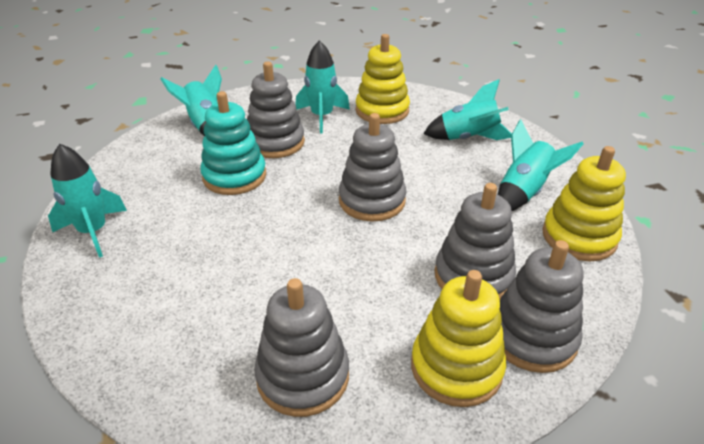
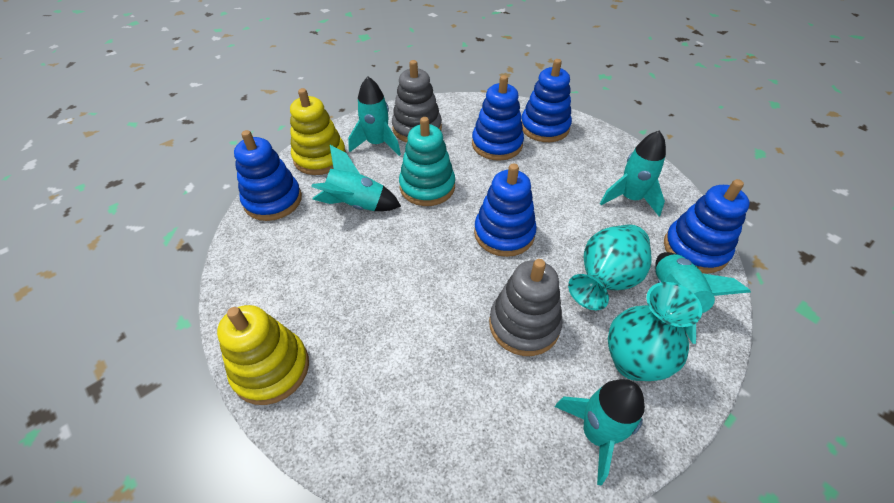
blue stacking toy: none = 0 -> [234,130,302,221] [472,75,524,161] [474,164,537,257] [521,59,572,142] [664,179,750,273] = 5
grey stacking toy: [247,62,305,158] [254,278,349,417] [339,113,406,222] [435,183,516,299] [500,240,583,373] = 5 -> [392,60,442,143] [489,259,563,356] = 2
turquoise vase: none = 0 -> [568,224,651,310] [608,282,702,381] = 2
yellow stacking toy: [356,34,410,124] [411,270,506,407] [542,146,626,261] = 3 -> [217,305,309,405] [290,88,346,175] = 2

